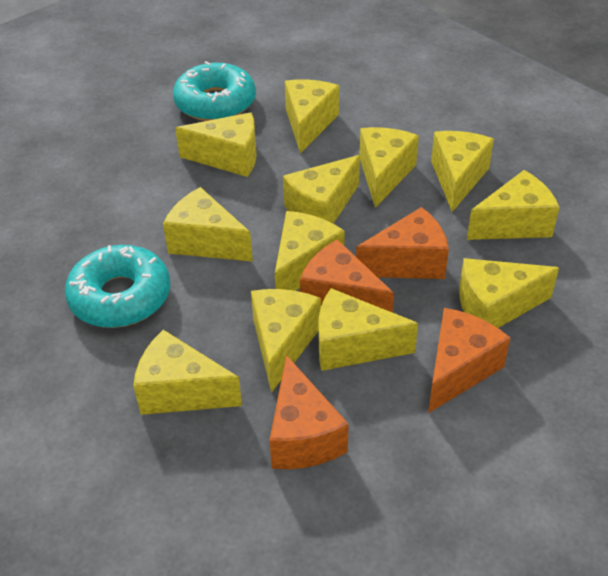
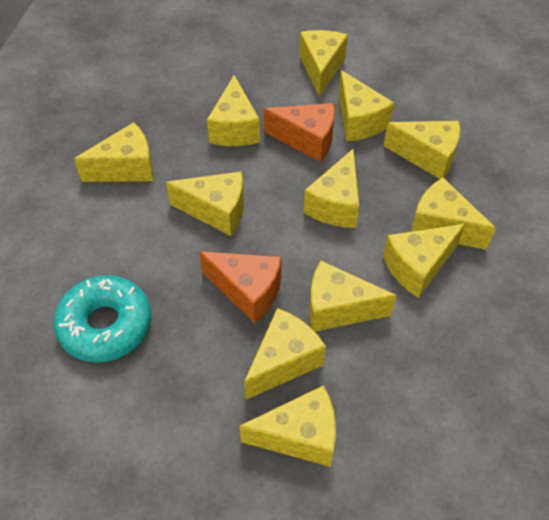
orange cheese: [269,355,349,469] [300,239,394,313] [356,207,449,279] [428,308,510,413] = 4 -> [199,251,281,324] [264,103,335,162] = 2
turquoise donut: [65,245,170,328] [173,61,256,121] = 2 -> [54,275,151,363] = 1

